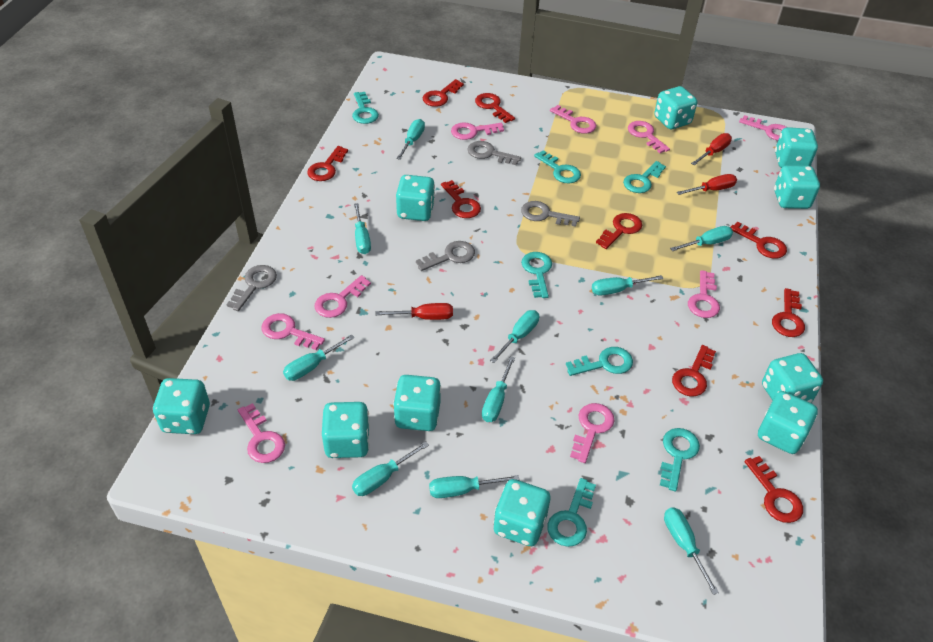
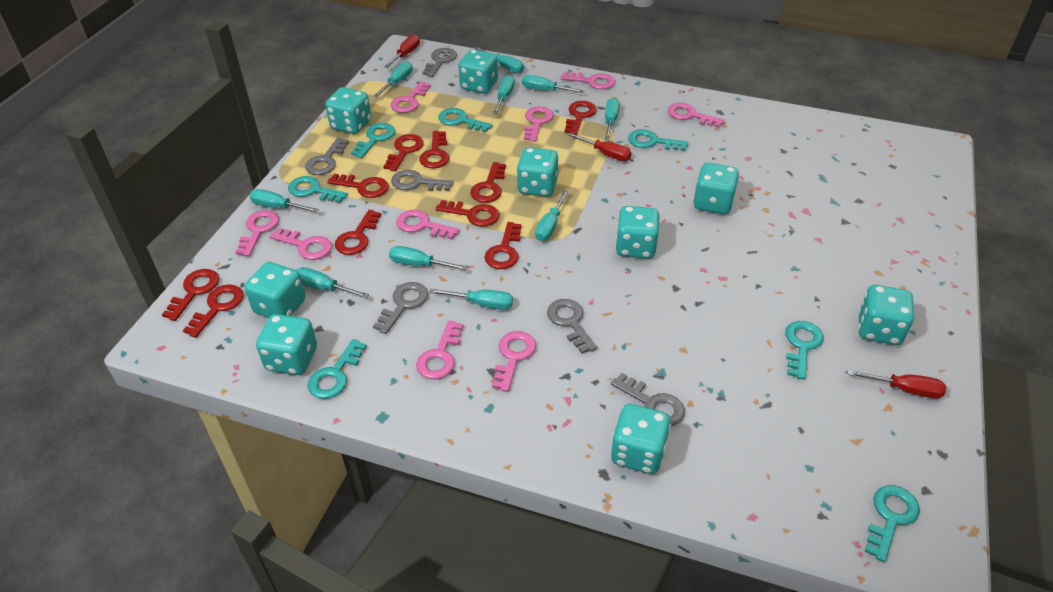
grey key: [226,265,277,311] [416,241,475,271] [467,141,521,165] [521,201,580,227] = 4 -> [305,138,349,175] [373,282,428,334] [391,170,454,191] [422,48,457,77] [547,299,597,354] [611,373,685,426] = 6
red key: [307,146,348,181] [423,79,464,107] [441,180,481,218] [475,93,515,123] [596,213,642,249] [672,345,716,396] [730,222,787,259] [744,456,803,523] [772,288,805,337] = 9 -> [162,269,219,321] [183,284,244,338] [327,174,389,198] [335,210,381,255] [383,134,424,171] [419,131,449,168] [436,200,499,227] [470,162,506,203] [485,222,522,269] [564,101,597,135] = 10
turquoise dice: [153,378,210,434] [322,402,370,458] [393,375,441,431] [396,175,435,221] [493,479,550,546] [654,86,697,129] [758,391,818,454] [762,353,823,403] [774,165,820,209] [775,127,818,168] = 10 -> [245,262,305,318] [256,314,317,375] [325,87,371,134] [458,49,498,94] [517,147,558,197] [611,404,671,474] [615,206,659,259] [693,163,739,214] [858,285,914,345] = 9

